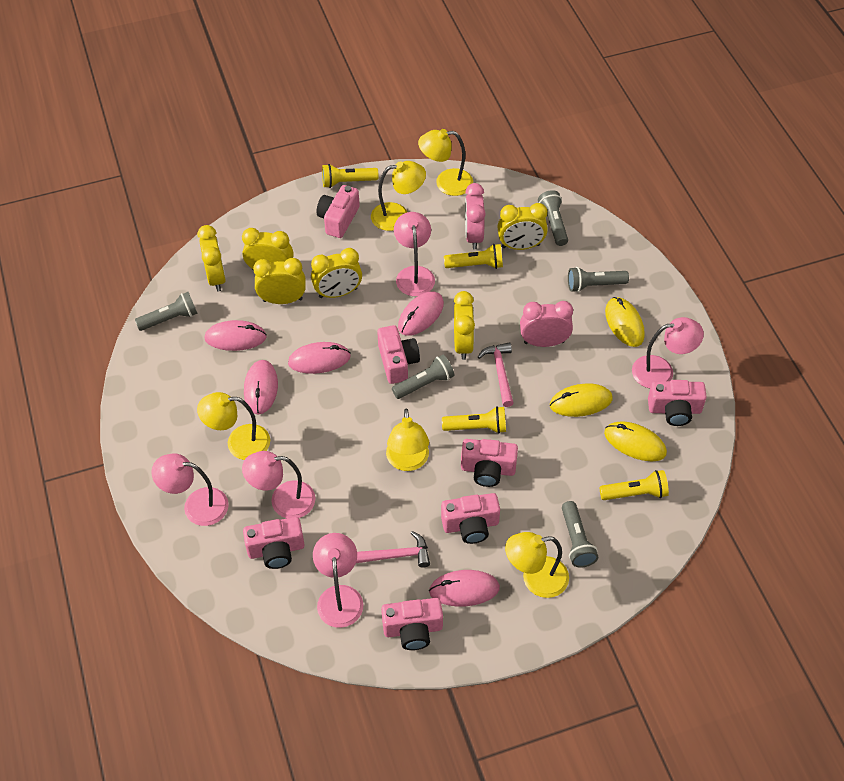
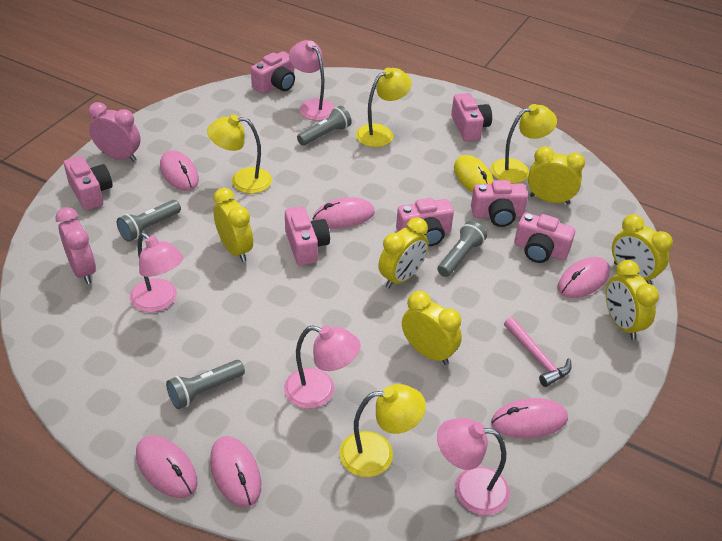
grey flashlight: [135,292,198,331] [392,355,454,399] [538,190,568,246] [562,501,598,568] [568,267,629,292] = 5 -> [117,200,181,242] [166,360,245,409] [297,106,352,146] [438,221,487,277] = 4
pink hammer: [356,531,430,568] [478,342,514,407] = 2 -> [504,317,572,387] = 1
pink lamp: [151,453,229,526] [242,451,316,518] [313,533,363,628] [394,212,435,296] [632,317,704,388] = 5 -> [130,232,184,312] [284,325,360,409] [289,40,335,121] [437,418,510,515] = 4
pink mouse: [204,320,267,351] [244,360,278,414] [288,342,351,374] [398,291,444,336] [429,570,500,607] = 5 -> [136,435,197,498] [160,150,199,191] [210,436,261,508] [313,197,375,229] [491,398,568,438] [558,257,610,298] = 6
yellow flashlight: [322,164,379,188] [442,406,506,434] [444,244,503,269] [600,470,669,500] = 4 -> none = 0
yellow lamp: [197,392,270,460] [371,161,426,231] [386,409,429,471] [418,129,473,196] [505,532,569,598] = 5 -> [207,114,272,194] [339,384,426,477] [356,67,412,147] [491,104,557,184] = 4
yellow mouse: [550,384,613,417] [604,421,667,461] [605,297,645,347] = 3 -> [454,155,494,193] = 1

